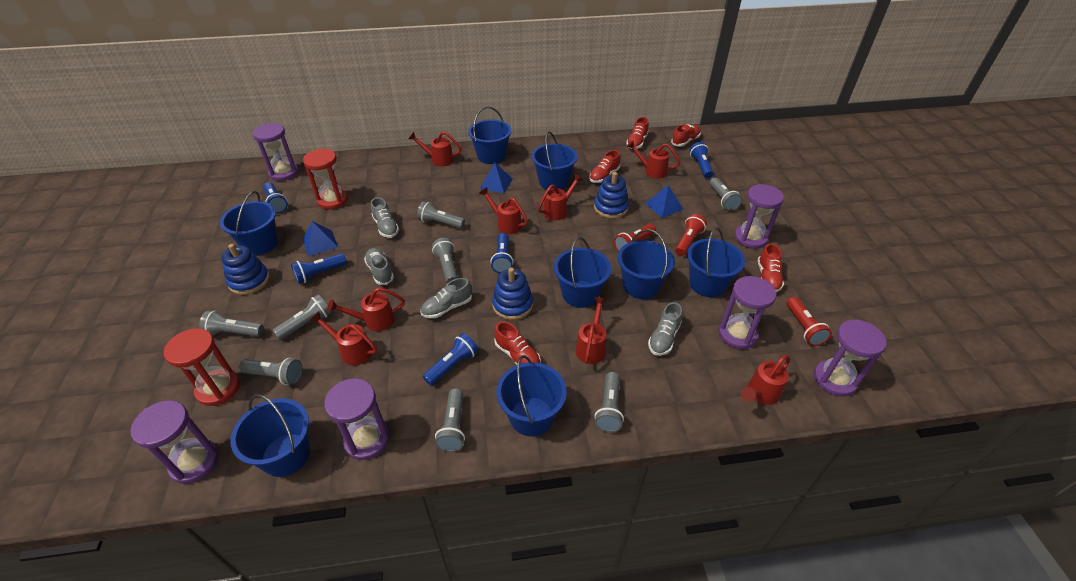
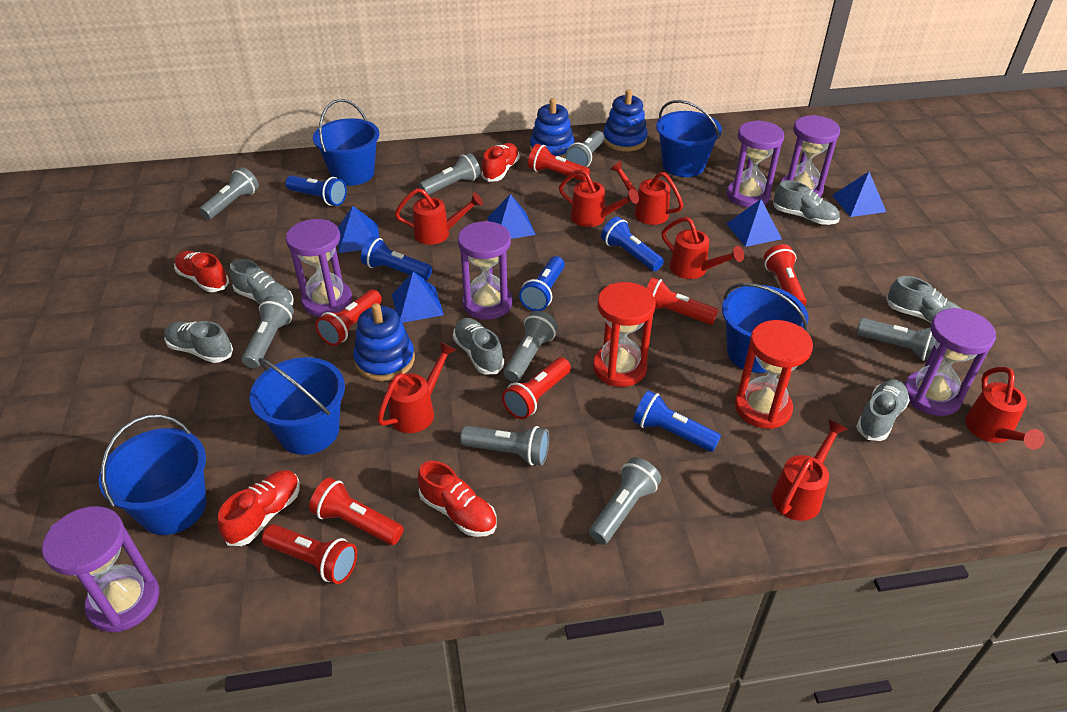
blue bucket: [220,191,278,255] [230,394,311,477] [468,107,512,164] [496,355,567,436] [531,131,577,190] [554,237,612,308] [618,229,675,299] [687,227,745,297] = 8 -> [99,414,207,535] [250,357,345,455] [313,99,379,186] [656,100,722,177] [722,283,809,373] = 5
blue pyramid: [303,221,338,256] [479,163,513,193] [645,185,683,218] = 3 -> [338,206,379,253] [392,272,444,323] [487,194,536,239] [726,199,782,247] [832,172,886,217] = 5
grey shoe: [364,248,394,285] [371,197,399,238] [421,278,472,318] [648,302,682,356] = 4 -> [164,321,233,363] [230,259,294,305] [453,318,504,374] [773,180,840,225] [856,379,910,441] [886,276,962,324] = 6
red flashlight: [614,224,656,252] [675,214,707,256] [787,297,832,346] = 3 -> [262,524,357,584] [309,477,404,545] [315,289,382,346] [502,357,571,419] [528,144,590,182] [647,277,718,325] [763,244,807,306] = 7
red shoe: [494,321,541,365] [589,150,620,183] [626,117,649,149] [671,124,701,146] [758,244,784,292] = 5 -> [174,251,229,292] [218,470,300,546] [418,461,497,537] [481,143,520,182] = 4
red watering can: [310,312,377,365] [327,287,405,331] [408,131,461,167] [479,187,528,234] [538,174,583,221] [575,297,607,364] [627,140,680,179] [741,355,790,405] = 8 -> [377,342,456,433] [395,188,483,245] [559,169,639,227] [610,161,683,225] [661,217,744,279] [772,419,847,521] [965,367,1045,450] = 7

